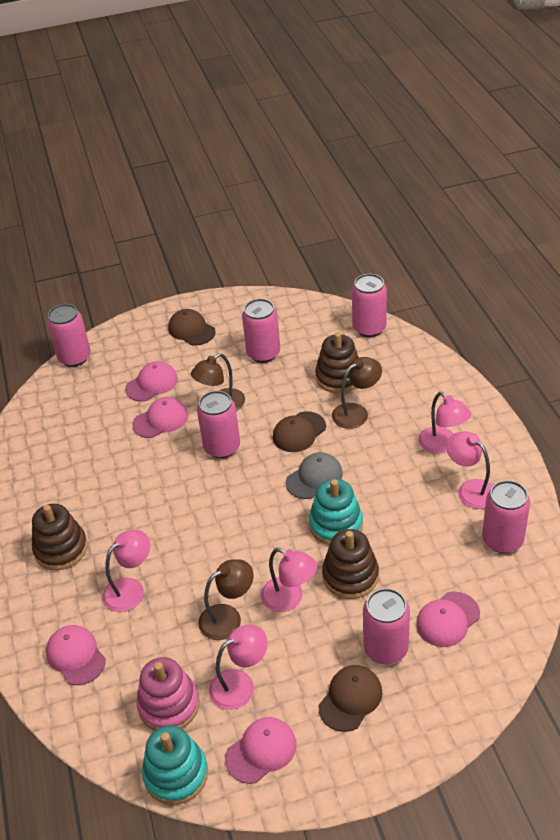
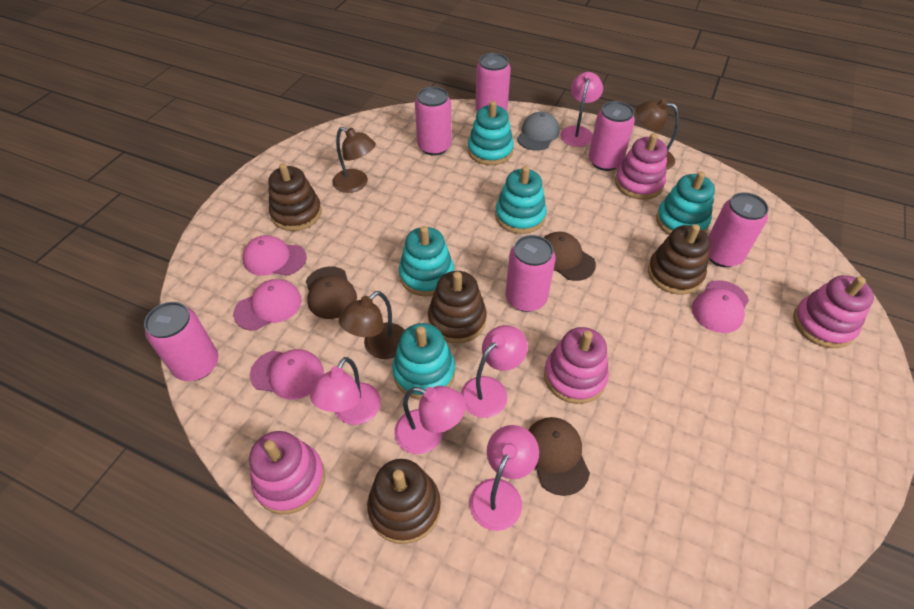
brown stacking toy: [32,504,88,570] [315,332,359,393] [322,529,379,599] = 3 -> [268,163,322,231] [367,459,441,544] [428,271,487,344] [648,224,710,295] = 4
pink cap: [46,625,106,685] [125,361,178,402] [132,397,188,438] [225,717,297,784] [416,591,480,647] = 5 -> [233,279,302,331] [243,235,307,276] [250,349,324,400] [692,280,749,333] = 4
pink stacking toy: [137,657,199,731] = 1 -> [249,431,325,515] [544,327,609,404] [615,133,667,200] [793,275,874,348] = 4
turquoise stacking toy: [142,725,208,805] [309,479,363,545] = 2 -> [392,323,455,399] [399,226,454,296] [468,101,514,165] [495,166,547,234] [656,171,715,235] = 5

